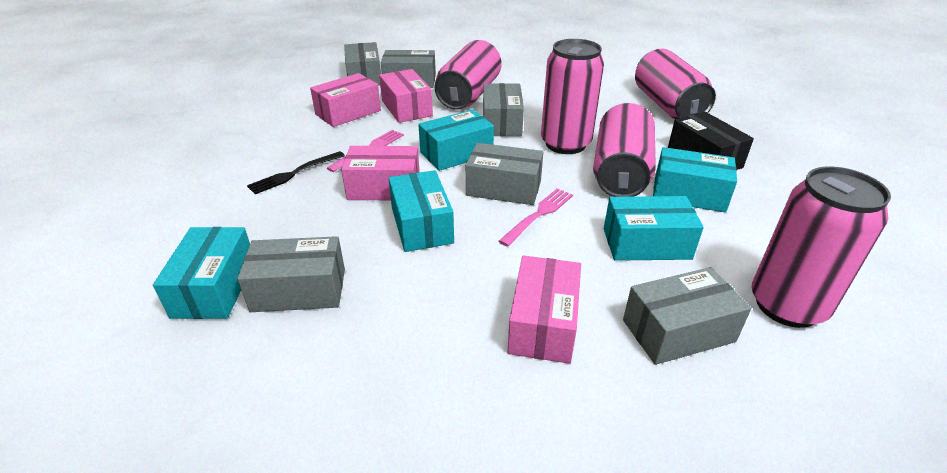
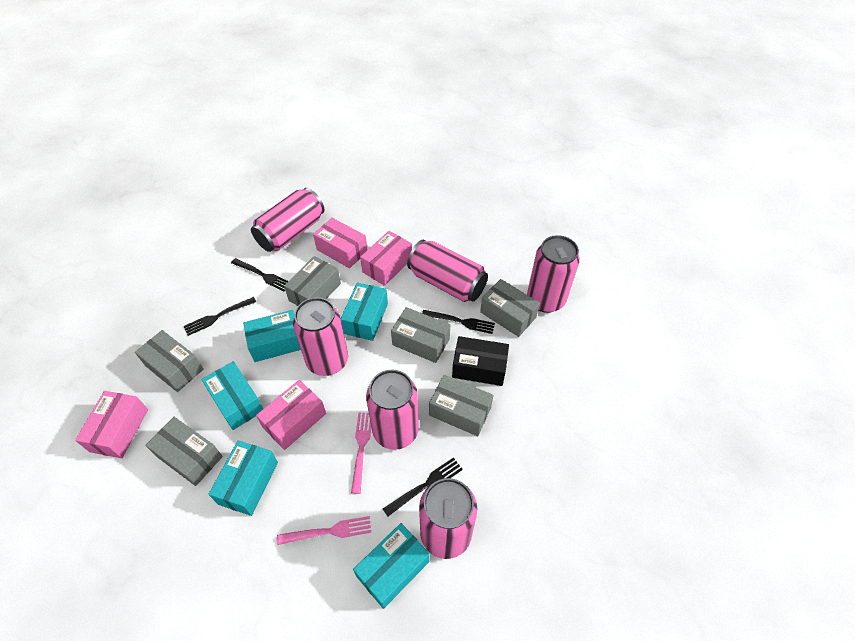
black fork: [247,151,345,194] = 1 -> [184,297,256,336] [231,258,288,291] [383,457,463,517] [422,310,495,334] = 4
pink can: [435,40,502,110] [541,39,604,154] [593,103,656,197] [635,49,716,119] [752,167,891,328] = 5 -> [251,188,324,252] [293,297,348,376] [366,369,419,450] [407,240,488,302] [419,478,478,559] [527,235,580,313] = 6

